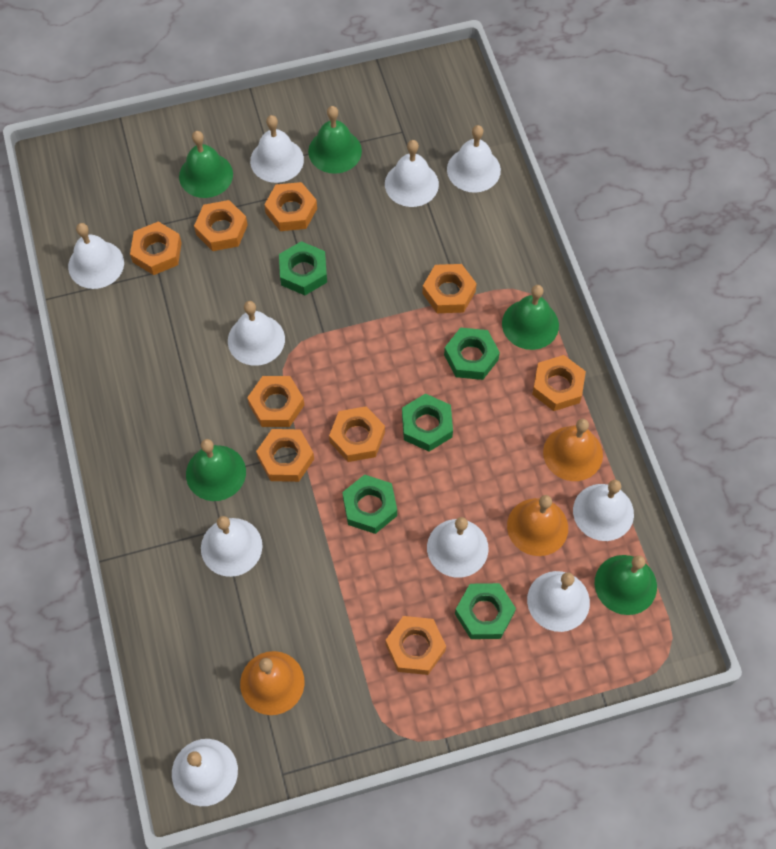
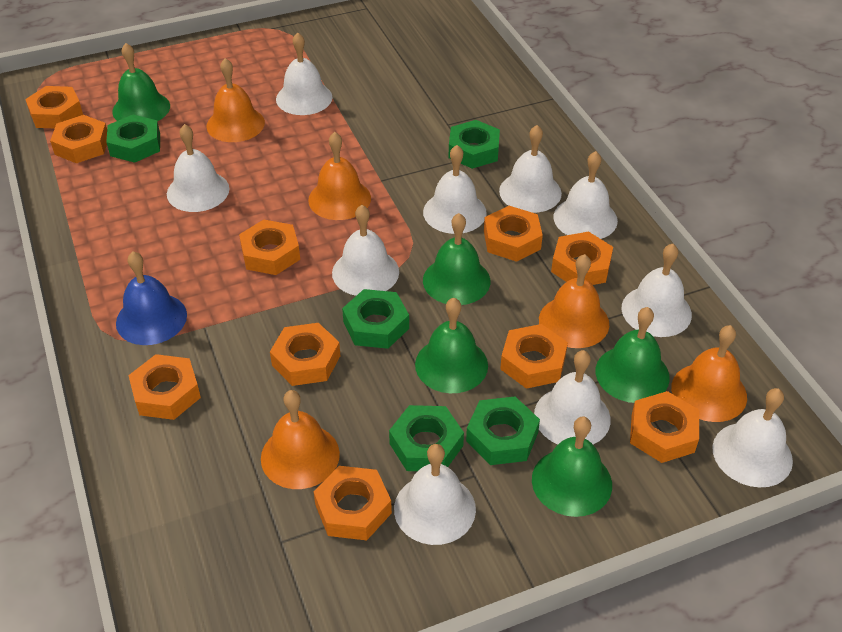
blue bell: none = 0 -> [116,251,187,345] = 1
orange bell: [240,651,305,715] [507,495,568,556] [543,419,603,481] = 3 -> [206,58,265,142] [261,390,340,489] [308,132,371,220] [539,254,609,348] [671,325,747,422] = 5
orange nut: [130,222,182,275] [194,200,248,251] [247,376,304,427] [256,429,314,482] [264,182,317,231] [329,406,385,462] [385,616,446,675] [422,264,477,313] [532,355,586,411] = 9 -> [25,86,83,128] [50,115,107,163] [128,354,201,420] [239,220,300,275] [270,323,340,386] [313,466,392,540] [484,206,543,262] [500,324,568,389] [551,232,613,285] [630,391,699,463] = 10

